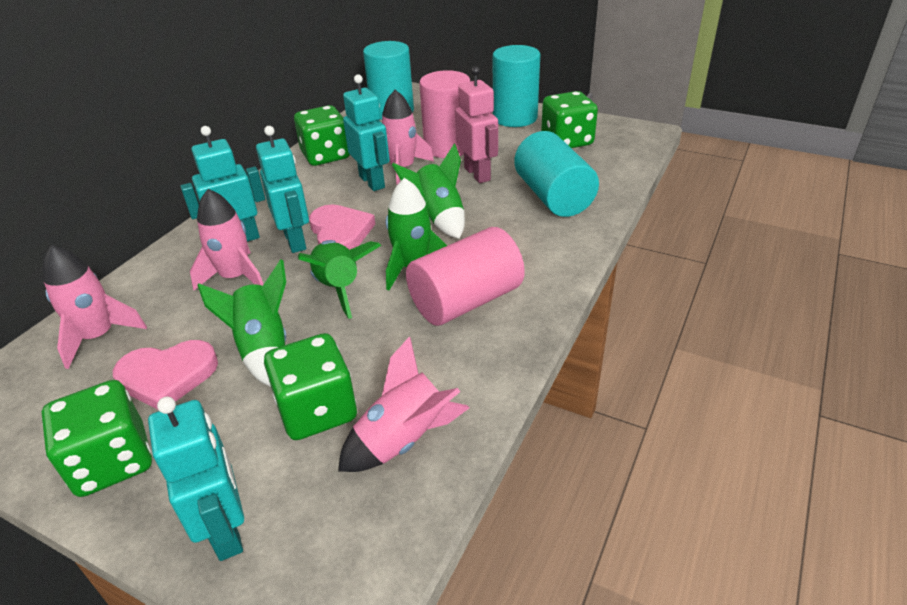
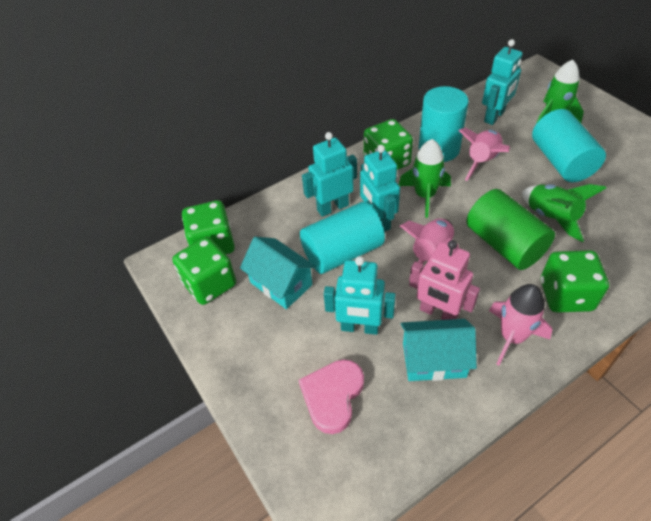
green cylinder: none = 0 -> [466,189,555,270] = 1
green rocket: [197,259,286,387] [298,240,381,319] [386,178,447,290] [392,144,465,239] = 4 -> [399,139,451,218] [522,184,606,242] [536,60,584,124] = 3
pink cylinder: [406,227,525,326] [419,70,470,158] = 2 -> none = 0
pink heart: [113,340,218,409] [309,204,375,250] = 2 -> [299,359,364,434] = 1
pink rocket: [43,245,147,369] [190,189,264,291] [338,336,470,472] [382,90,434,185] = 4 -> [400,218,459,280] [458,128,510,181] [489,284,552,366] = 3
turquoise house: none = 0 -> [240,237,316,309] [401,319,477,381] = 2

